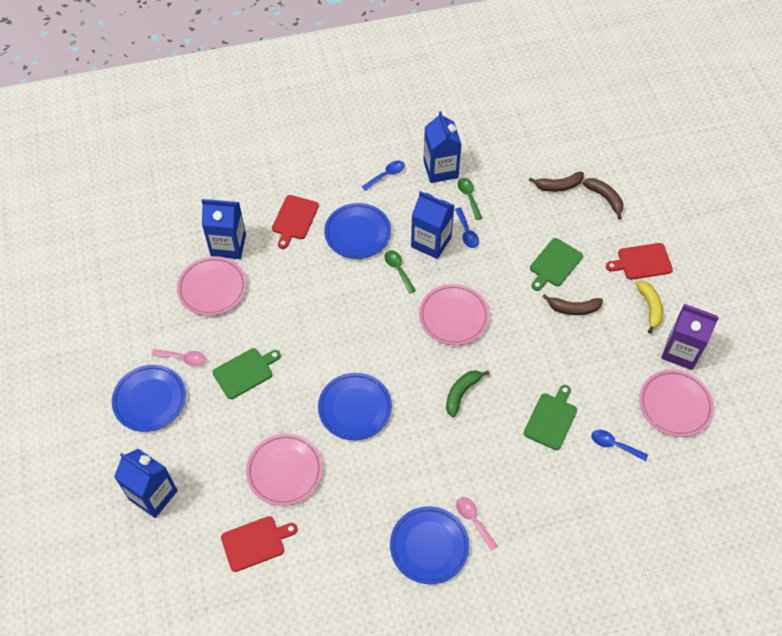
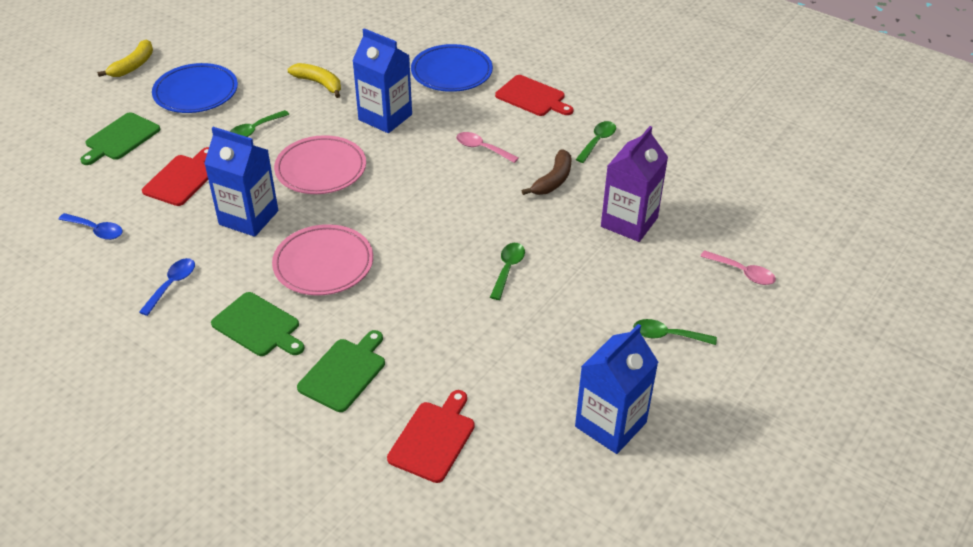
blue carton: [114,449,178,518] [202,199,246,259] [411,191,455,259] [423,111,462,183] = 4 -> [204,127,278,237] [352,28,412,133] [575,324,658,454] = 3
blue plate: [112,365,186,432] [318,373,392,440] [324,203,391,259] [390,506,469,584] = 4 -> [152,63,238,113] [411,44,493,92] = 2
blue spoon: [362,161,405,191] [455,207,479,248] [591,430,648,461] = 3 -> [58,213,123,240] [139,258,195,316] = 2
brown banana: [529,172,584,192] [543,294,603,315] [583,178,623,219] = 3 -> [522,149,571,195] = 1
green banana: [446,370,489,417] = 1 -> none = 0
green spoon: [384,250,416,293] [458,178,482,220] = 2 -> [230,110,290,137] [490,243,525,300] [576,121,616,163] [633,319,717,345] = 4
pink plate: [177,256,247,316] [246,433,323,506] [419,284,489,345] [639,370,714,437] = 4 -> [272,224,373,296] [274,135,366,194] = 2
yellow banana: [635,281,663,334] = 1 -> [97,40,153,77] [288,63,341,98] = 2

